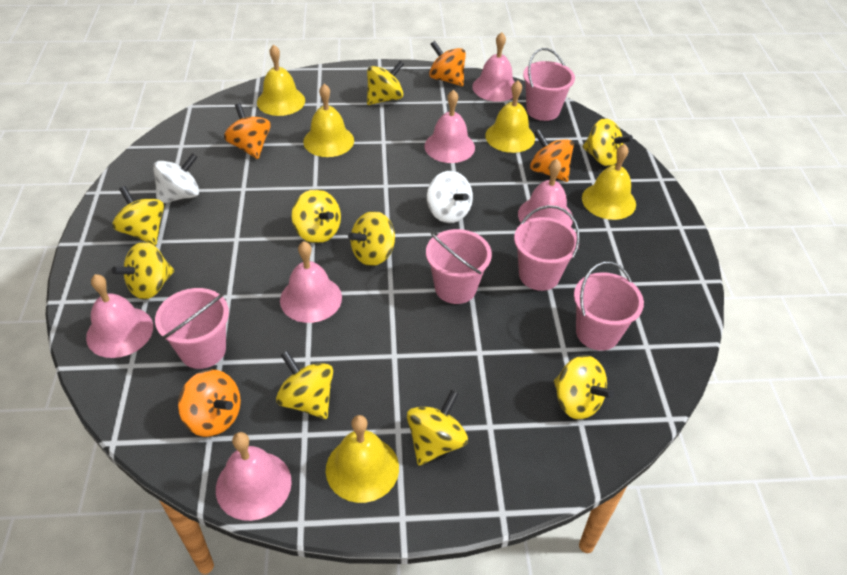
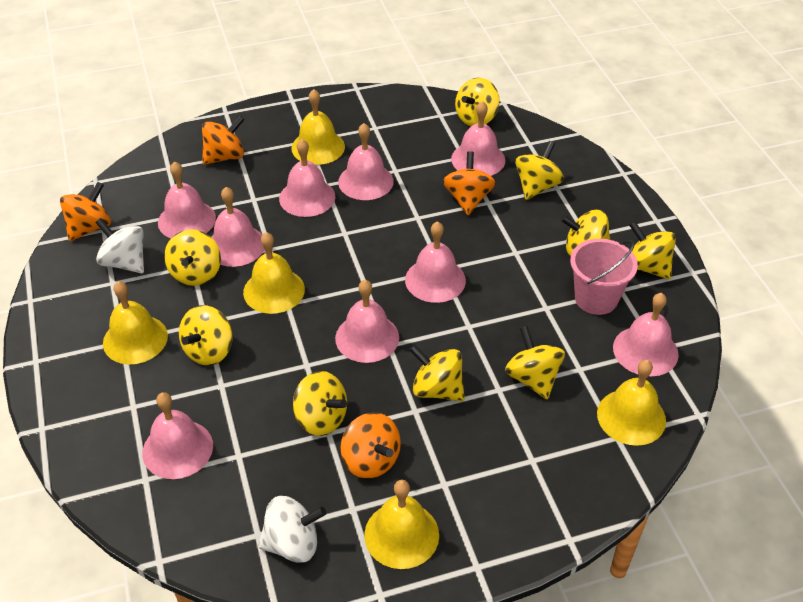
pink bell: [86,274,153,358] [216,432,292,521] [280,241,342,323] [424,90,475,163] [472,32,515,102] [518,159,573,227] = 6 -> [142,392,213,479] [158,161,216,238] [211,187,264,267] [279,139,335,217] [335,280,399,363] [338,123,394,200] [405,221,466,303] [451,101,505,176] [613,293,679,376] = 9
pink bucket: [155,288,229,369] [426,229,492,304] [514,205,580,291] [523,48,575,121] [574,261,644,351] = 5 -> [570,239,638,315] = 1

